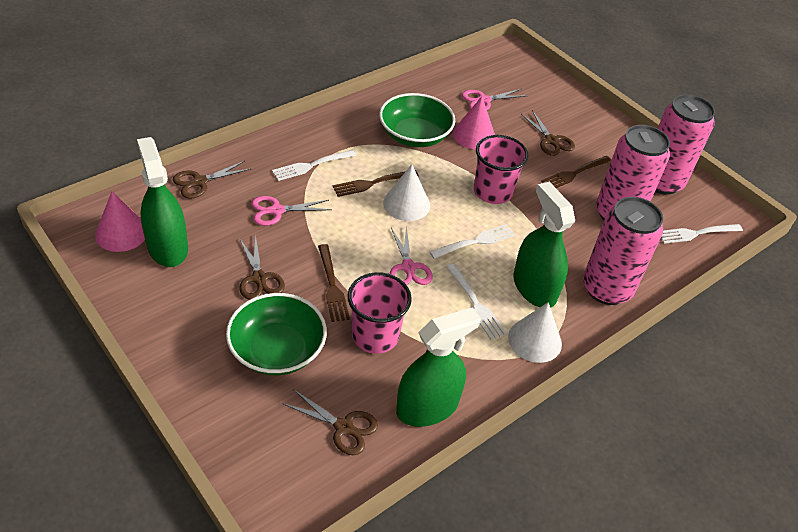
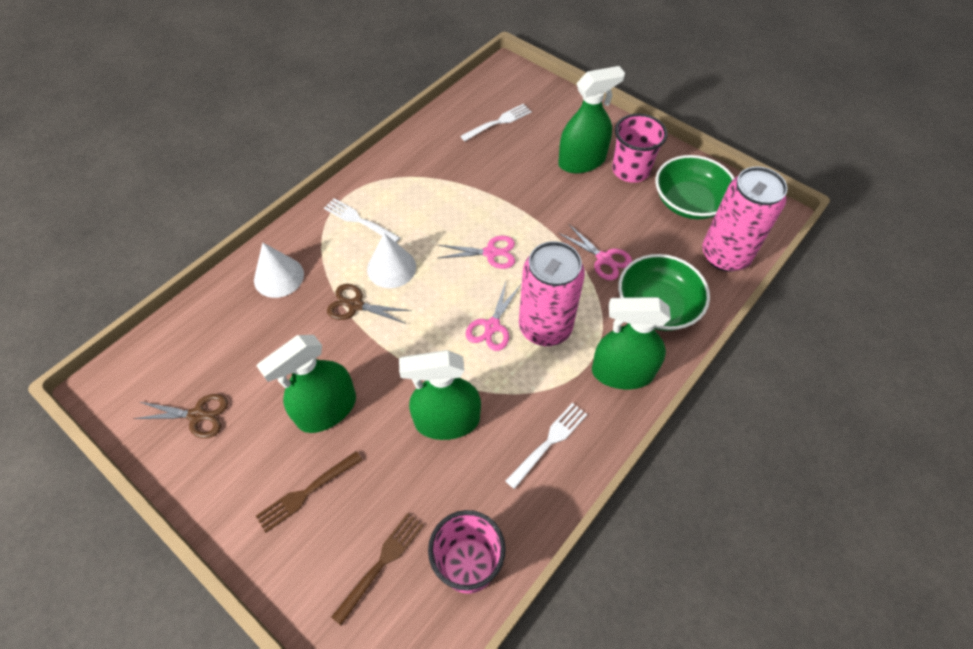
brown fork: [318,244,350,322] [332,170,419,197] [541,156,611,188] = 3 -> [256,451,362,533] [331,513,424,626] = 2
brown scissors: [172,161,251,199] [240,235,285,300] [282,389,378,455] [521,110,575,156] = 4 -> [133,394,228,438] [327,284,411,324] = 2
green spray bottle: [137,137,188,267] [396,307,481,427] [513,182,575,308] = 3 -> [256,335,356,433] [399,350,481,440] [558,66,625,173] [592,297,671,389] = 4
pink can: [583,197,663,305] [596,125,670,220] [655,94,715,195] = 3 -> [519,241,585,346] [702,166,788,272] = 2
pink cone: [95,192,145,252] [453,96,495,149] = 2 -> none = 0
white fork: [272,150,357,181] [430,224,515,259] [446,263,507,340] [661,224,743,244] = 4 -> [324,198,400,243] [460,104,532,141] [506,403,587,489] = 3

